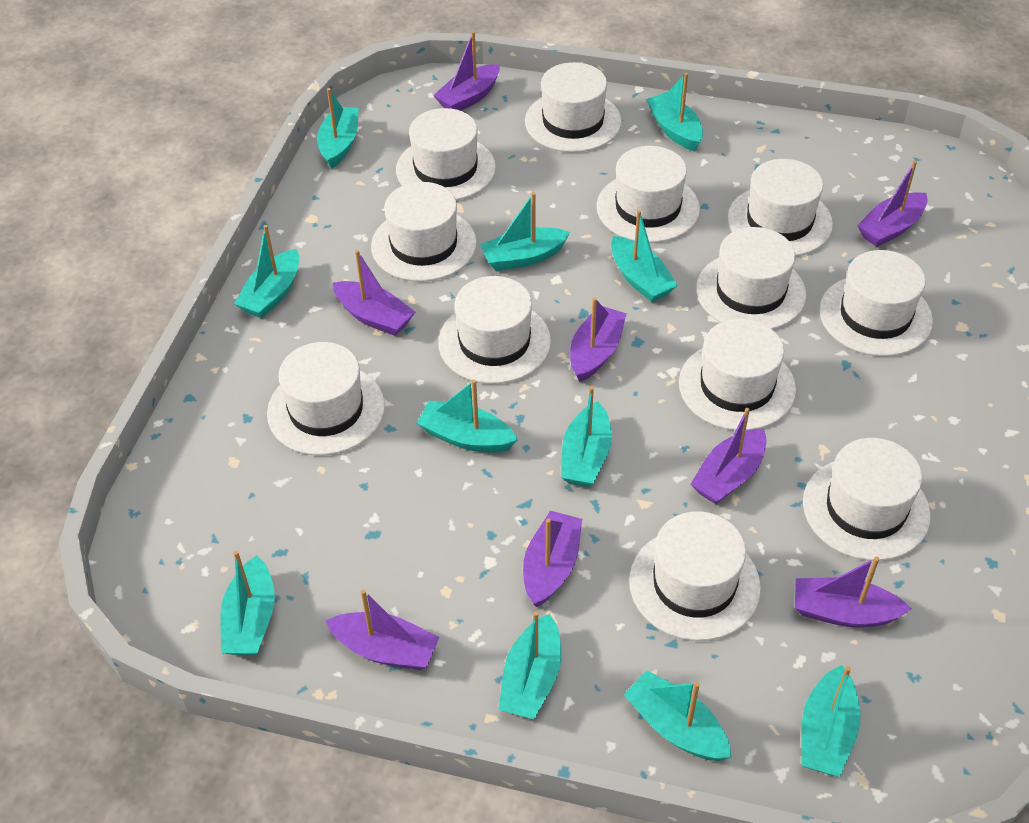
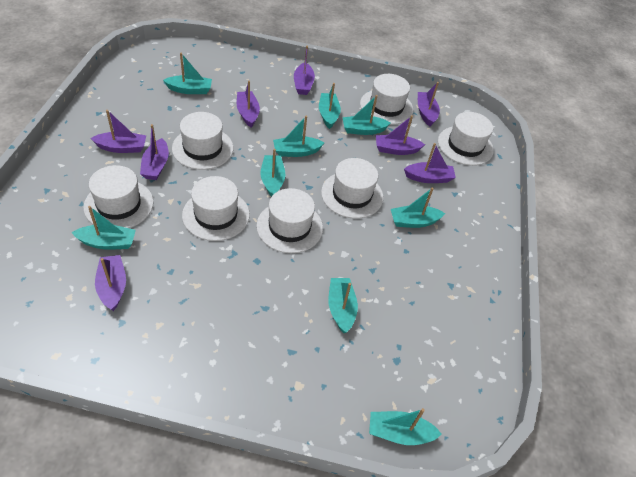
turquoise boat: [220,551,275,655] [234,225,299,318] [317,88,358,169] [417,379,518,453] [480,192,570,271] [498,611,562,719] [561,386,612,487] [611,210,678,302] [623,670,732,761] [646,73,703,151] [802,665,861,777] = 11 -> [71,206,136,250] [163,53,212,94] [260,149,285,197] [273,116,324,157] [319,83,341,129] [328,278,358,333] [342,95,390,135] [369,408,442,445] [391,187,445,228] = 9
white hat: [267,342,385,456] [371,182,477,282] [396,108,496,201] [438,276,551,384] [525,62,622,152] [597,146,700,243] [629,511,761,641] [679,319,796,431] [696,227,806,329] [727,159,833,256] [803,438,931,561] [819,250,933,356] = 12 -> [83,165,154,228] [172,112,234,170] [182,176,250,241] [256,188,323,253] [321,158,383,219] [360,74,413,125] [438,112,494,166] = 7

